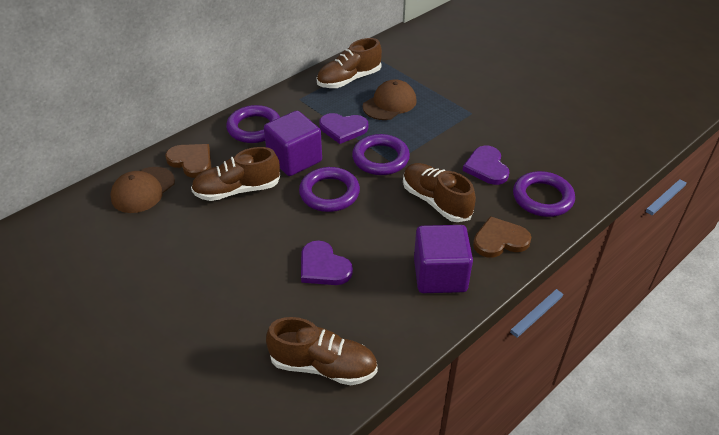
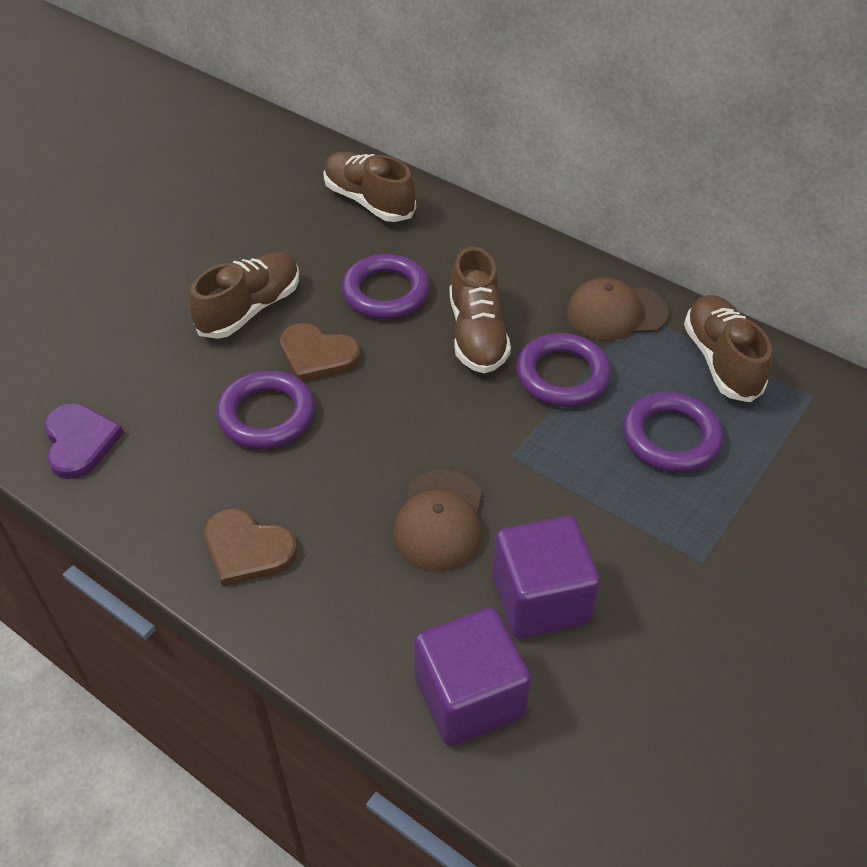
purple heart: [301,241,353,285] [319,113,368,144] [463,146,510,185] = 3 -> [44,403,124,479] = 1

